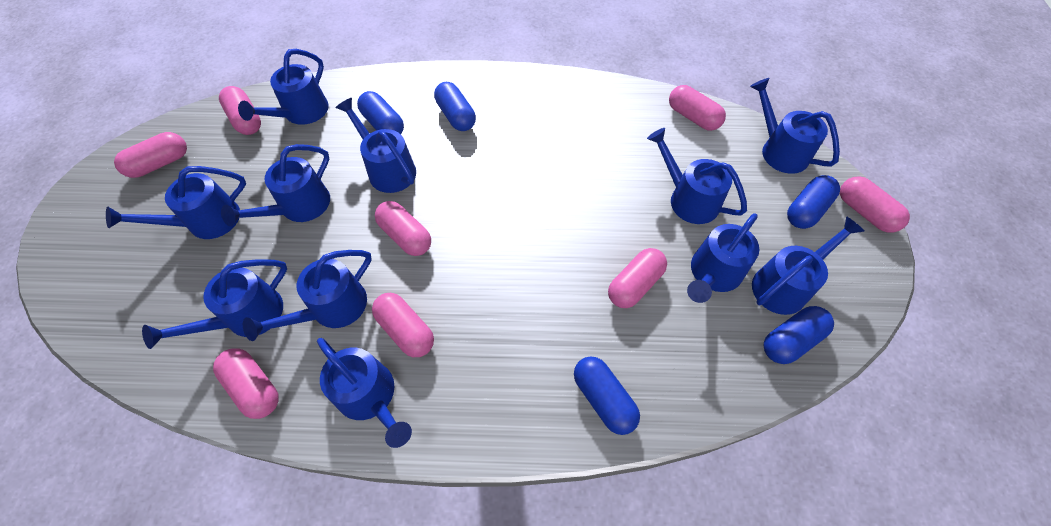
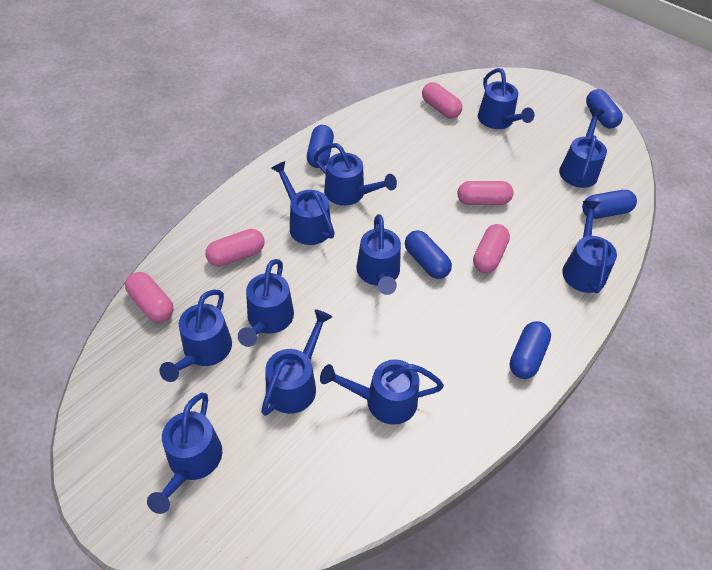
pink capsule: [114,132,187,178] [213,348,279,419] [219,86,261,135] [372,293,434,357] [375,201,431,256] [608,248,667,308] [669,85,726,131] [840,176,910,233] = 8 -> [125,272,174,322] [205,229,265,267] [422,82,462,119] [457,181,514,205] [473,224,510,273] = 5

